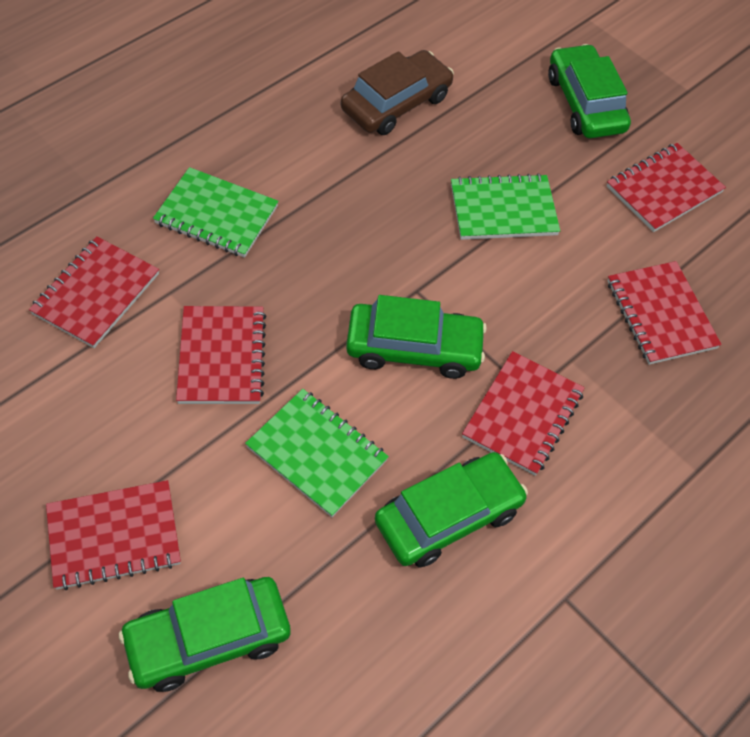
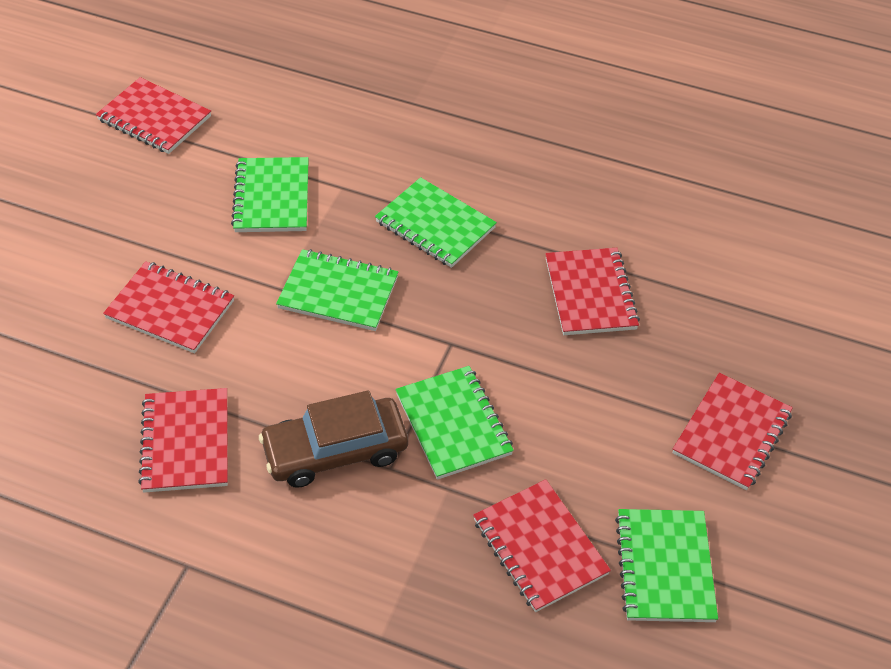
green car: [119,577,291,692] [346,295,487,379] [375,452,528,568] [548,44,631,138] = 4 -> none = 0
green notebook: [153,167,278,258] [245,389,389,517] [451,173,560,240] = 3 -> [231,157,309,232] [276,249,398,331] [375,177,497,268] [396,366,514,480] [615,509,718,622] = 5

